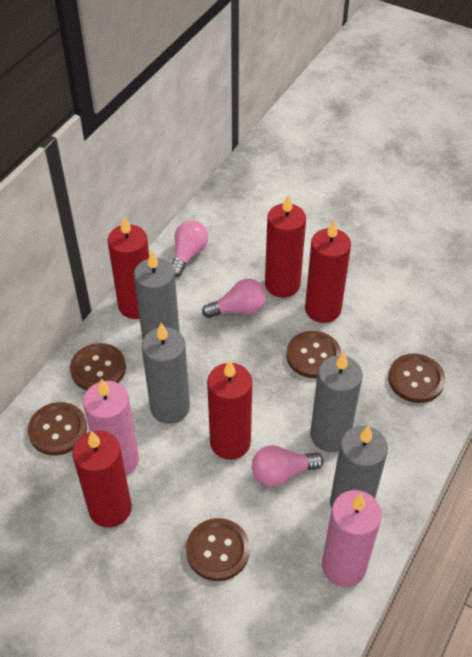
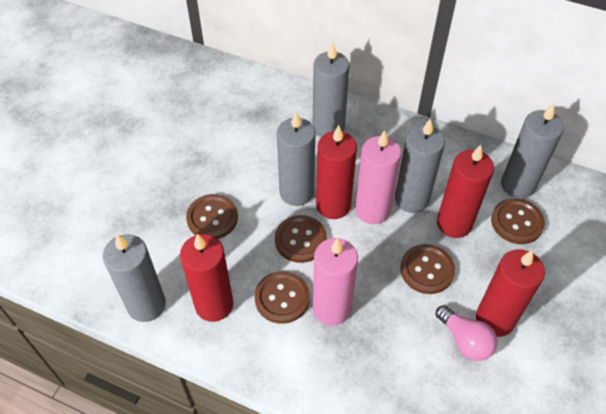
grey candle: [134,251,180,340] [142,323,190,424] [310,352,363,452] [330,426,388,509] = 4 -> [103,234,166,322] [277,111,316,206] [313,42,350,137] [395,118,445,213] [501,103,564,198] = 5
pink light bulb: [171,220,208,277] [202,279,266,318] [252,445,324,487] = 3 -> [436,305,497,361] = 1
red candle: [72,431,132,528] [107,216,149,319] [207,360,252,460] [265,195,306,297] [305,220,351,323] = 5 -> [180,234,233,322] [316,125,357,219] [437,145,494,238] [476,249,545,337] = 4

